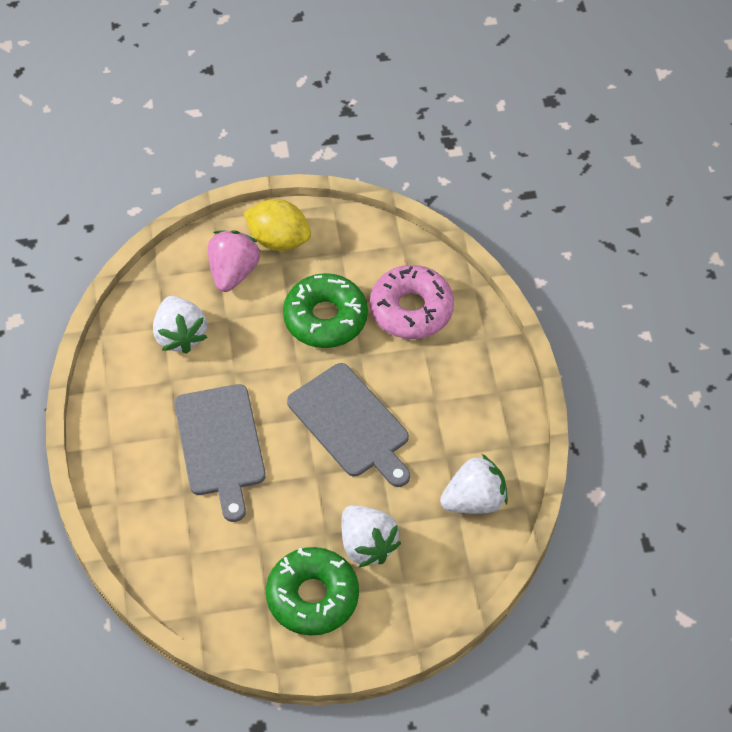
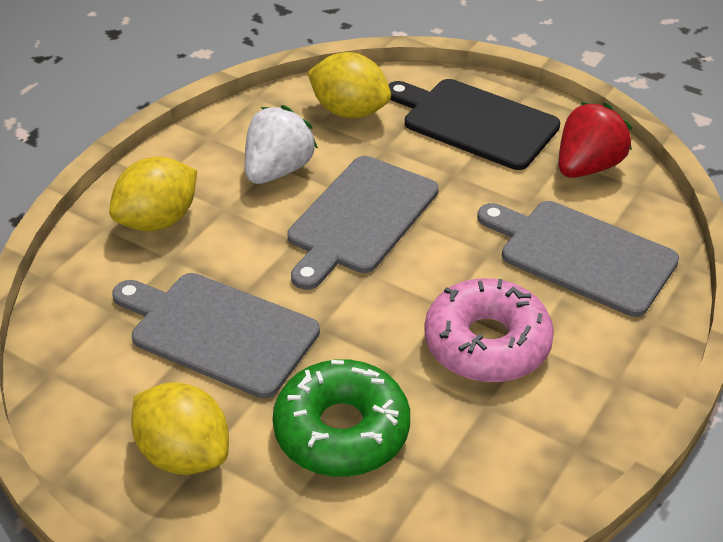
black cutting board: none = 0 -> [388,79,560,170] = 1
green donut: [266,547,359,636] [283,273,368,348] = 2 -> [273,359,410,477] = 1
grey cutting board: [174,384,266,522] [287,363,410,487] = 2 -> [112,273,320,398] [288,156,439,290] [477,201,679,317] = 3
pink strawberry: [208,230,260,292] = 1 -> none = 0
red strawberry: none = 0 -> [559,102,632,178] = 1
white strawberry: [153,296,207,354] [341,505,401,568] [440,454,508,513] = 3 -> [245,105,318,184] = 1
yellow lemon: [244,199,311,251] = 1 -> [109,157,197,231] [131,382,229,475] [307,52,391,119] = 3

